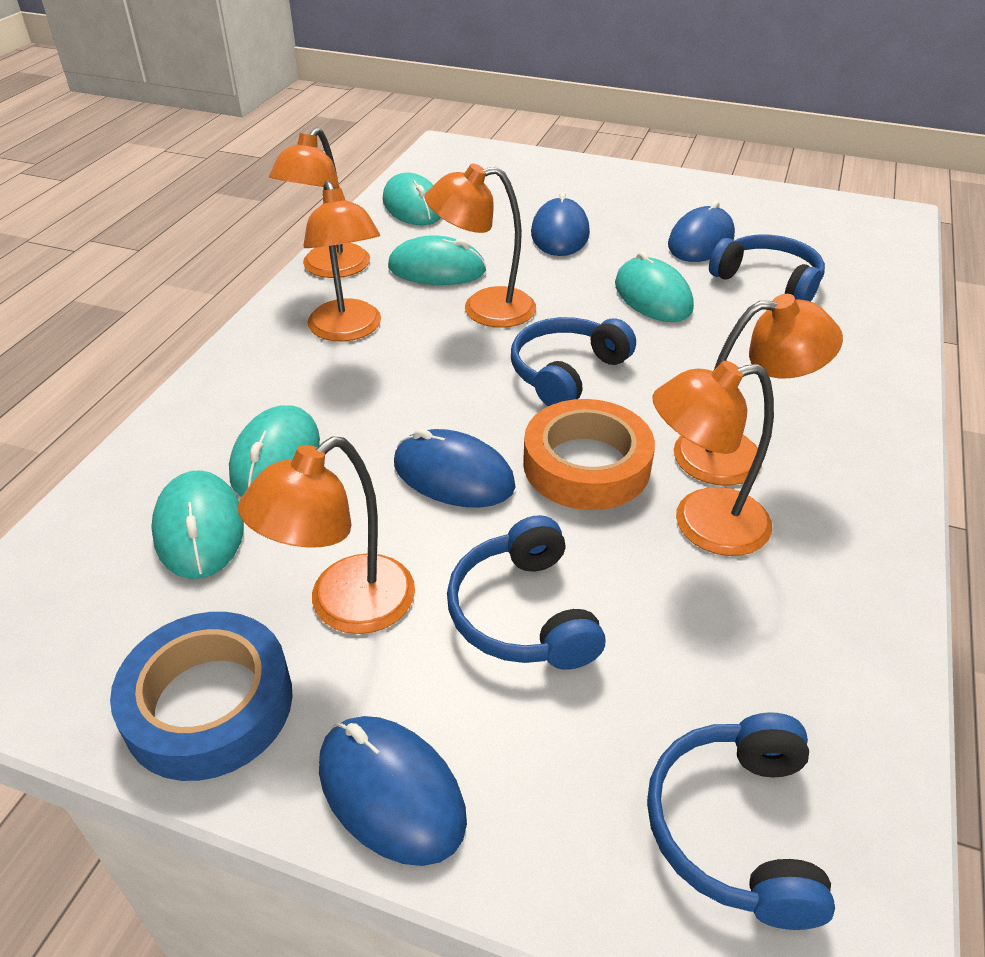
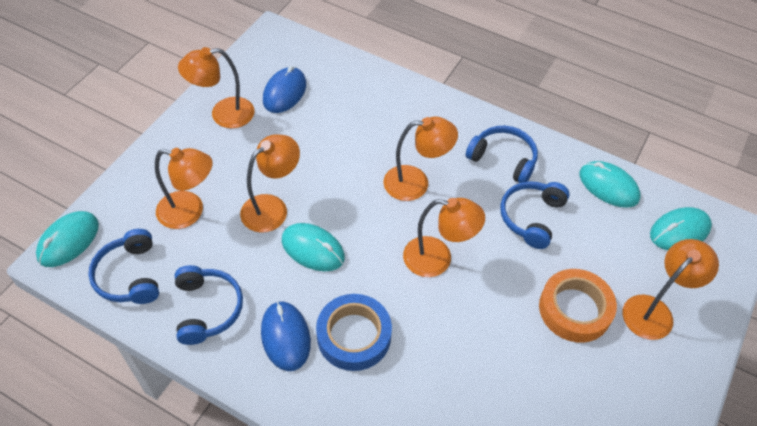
blue mouse: [319,716,467,866] [394,428,516,508] [531,192,590,256] [668,201,735,262] = 4 -> [261,301,311,371] [263,66,306,113] = 2
turquoise mouse: [151,470,244,579] [229,405,320,497] [383,172,441,225] [388,235,486,285] [615,251,694,322] = 5 -> [36,211,99,267] [282,223,345,271] [579,161,640,208] [650,207,712,250] = 4

